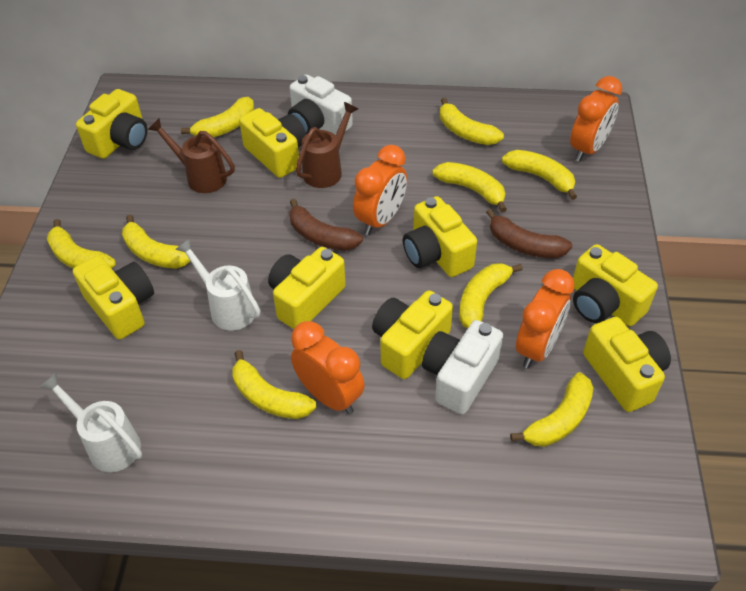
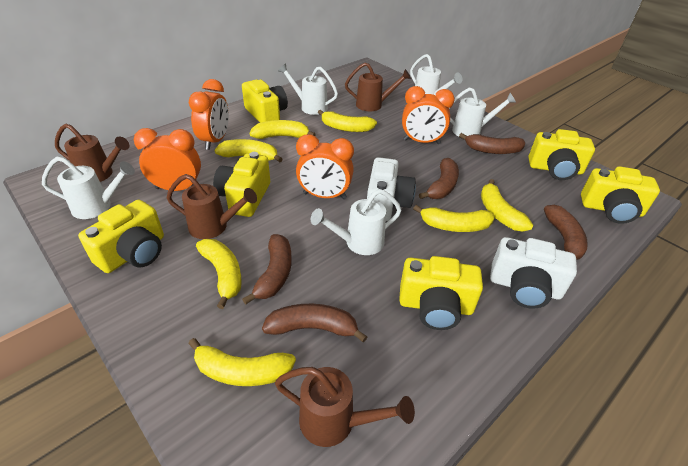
brown banana: [289,199,363,251] [486,209,572,258] = 2 -> [242,234,292,304] [262,304,367,343] [419,158,459,199] [459,133,525,154] [544,205,588,260] = 5
brown watering can: [148,118,235,193] [296,102,358,188] = 2 -> [55,123,129,182] [166,174,257,239] [275,367,415,447] [345,62,411,111] = 4
white watering can: [39,373,142,472] [175,239,260,331] = 2 -> [42,156,135,219] [278,63,338,115] [311,189,402,255] [410,54,463,95] [449,87,516,136] = 5
yellow banana: [47,219,116,269] [122,215,190,269] [181,97,254,137] [232,350,316,419] [432,162,507,212] [440,98,504,145] [459,263,523,328] [502,150,577,200] [510,372,593,447] = 9 -> [188,338,296,386] [196,239,242,309] [214,139,283,163] [249,120,316,139] [318,110,377,132] [413,205,494,232] [481,179,533,232] = 7
yellow camera: [73,256,154,339] [76,89,147,159] [239,108,306,178] [268,247,346,329] [372,290,453,379] [403,196,477,277] [573,244,658,326] [583,317,671,412] = 8 -> [78,200,164,273] [213,152,270,217] [242,80,288,123] [399,256,483,330] [528,129,595,180] [581,166,660,224] = 6

